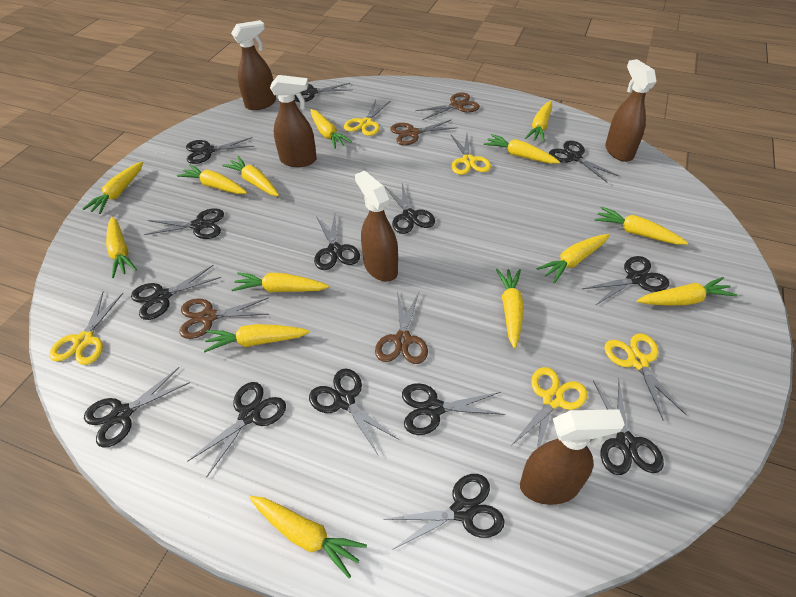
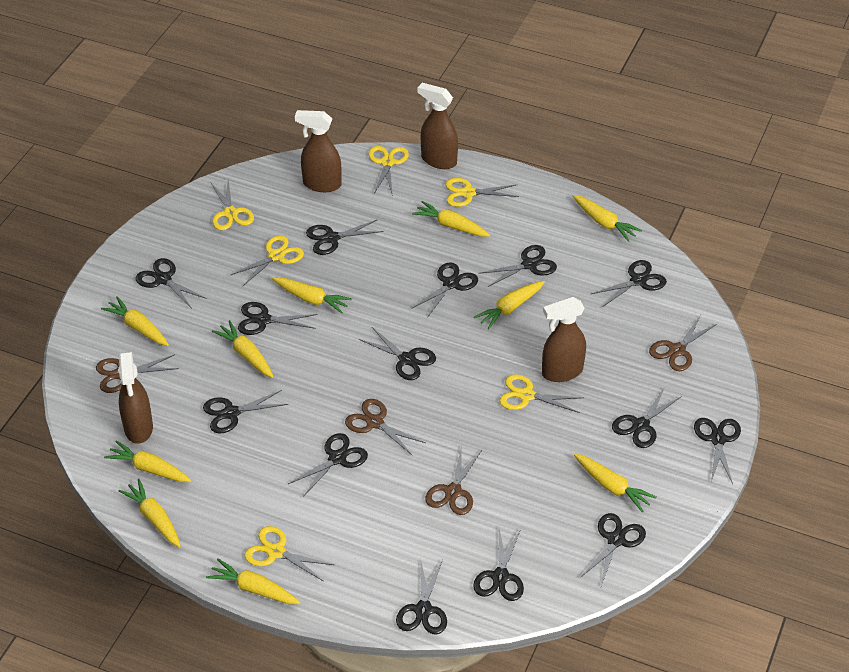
brown spray bottle: [231,20,276,110] [270,75,317,167] [355,171,398,282] [520,409,625,505] [605,59,657,162] = 5 -> [118,352,153,444] [295,110,342,192] [417,83,458,169] [542,297,586,382] = 4
yellow carrot: [83,162,143,214] [106,217,137,278] [177,164,247,194] [204,324,310,352] [222,156,279,196] [232,272,329,292] [249,496,367,578] [311,109,352,149] [484,134,560,164] [496,269,524,348] [525,101,552,143] [537,234,610,283] [595,206,688,245] [637,277,737,305] = 14 -> [101,296,169,346] [104,440,192,482] [118,479,181,547] [206,558,300,604] [212,320,273,378] [272,277,352,314] [412,201,490,237] [474,281,545,329] [573,195,642,242] [574,454,656,512] = 10
yellow scissors: [49,292,123,365] [344,100,390,136] [450,134,491,175] [511,367,587,448] [604,333,687,421] = 5 -> [210,179,254,230] [231,235,304,286] [244,526,334,581] [368,146,409,196] [446,178,519,207] [499,374,583,413] = 6

